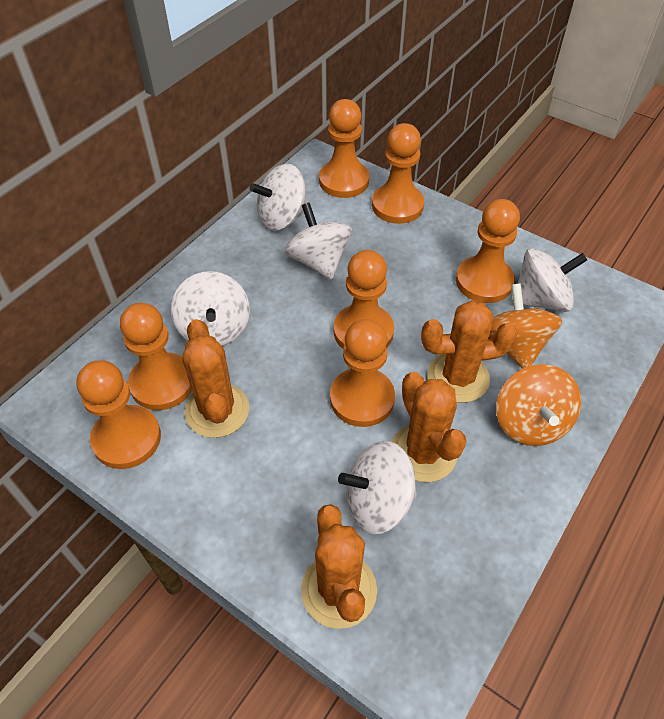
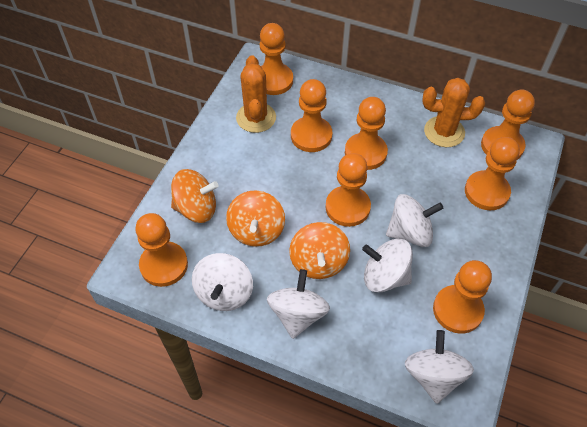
orange cactus: [182,319,249,438] [301,504,377,629] [392,372,466,482] [421,300,518,403] = 4 -> [236,55,276,133] [422,78,485,147] = 2
orange pawn: [76,360,161,469] [120,303,192,410] [319,99,369,198] [330,319,395,427] [334,250,394,349] [372,123,424,224] [456,199,520,303] = 7 -> [135,213,188,287] [260,23,293,95] [291,79,332,152] [326,153,371,227] [345,97,388,170] [433,260,492,334] [465,137,520,210] [481,90,535,160] = 8
orange spinning top: [488,283,562,369] [496,364,581,446] = 2 -> [171,169,219,223] [226,190,285,247] [289,222,350,279] = 3

